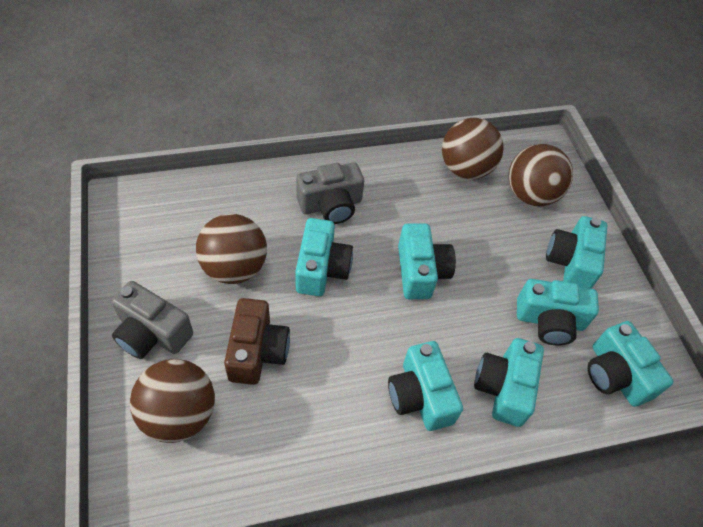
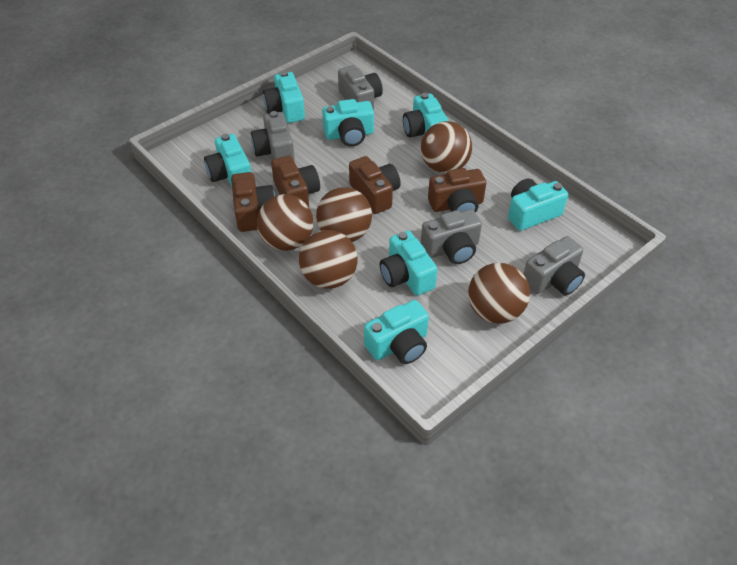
brown ball: [130,359,215,443] [196,214,267,284] [442,118,504,179] [508,144,573,206] = 4 -> [257,194,314,251] [299,230,358,289] [316,187,372,242] [421,121,472,173] [468,263,530,324] = 5
brown camera: [224,298,290,385] = 1 -> [231,172,275,232] [271,155,320,207] [349,156,401,214] [428,168,486,213] = 4
grey camera: [112,281,193,359] [296,163,364,224] = 2 -> [251,111,295,161] [338,65,383,110] [421,209,482,264] [524,236,585,295] = 4

